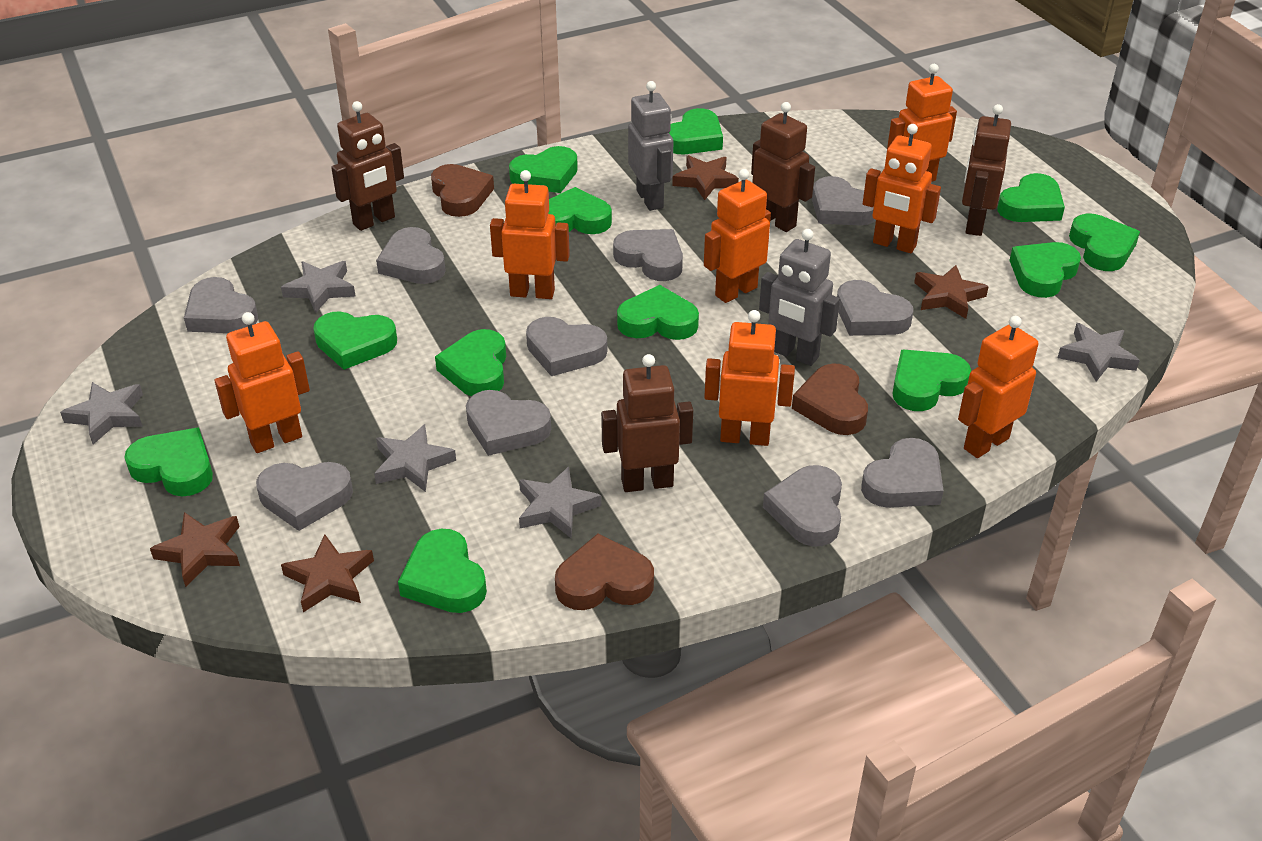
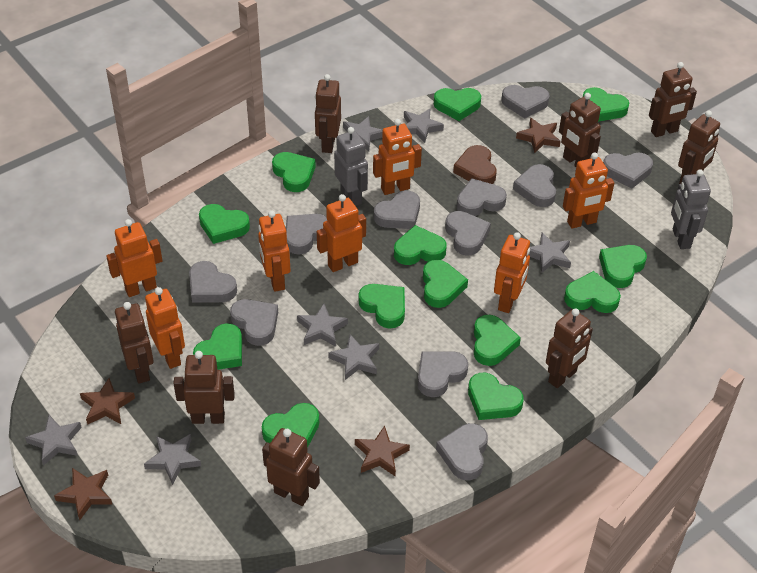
brown heart: [431,164,494,217] [555,534,654,610] [792,364,868,435] = 3 -> [453,145,496,184] = 1
brown robot: [331,101,404,231] [601,354,693,492] [751,102,815,232] [962,104,1011,236] = 4 -> [115,302,154,384] [173,351,235,424] [262,428,320,506] [315,74,341,153] [546,308,593,388] [559,93,601,167] [649,62,697,137] [678,111,720,184] = 8
green heart: [124,428,213,496] [313,311,397,370] [398,529,487,613] [435,329,506,397] [509,146,578,193] [548,187,612,234] [617,285,699,340] [669,108,723,154] [892,350,971,411] [998,173,1065,222] [1009,242,1081,298] [1069,214,1140,271] = 12 -> [193,323,242,370] [199,204,250,244] [262,403,319,448] [272,152,316,192] [359,284,405,329] [394,225,446,265] [423,260,468,308] [434,88,481,121] [468,373,524,420] [474,315,521,366] [564,271,621,313] [583,87,629,122] [599,245,647,288] = 13
grey heart: [184,277,258,333] [256,462,353,531] [376,227,446,284] [466,390,551,456] [526,317,607,376] [613,229,683,281] [763,465,842,547] [812,176,875,225] [837,280,913,336] [861,438,944,508] = 10 -> [189,261,237,303] [230,299,278,346] [286,214,327,254] [374,191,420,229] [418,351,468,397] [436,423,488,480] [445,211,491,256] [457,178,507,216] [501,85,550,118] [513,164,556,207] [603,152,653,188] = 11
grey star: [60,382,143,444] [281,261,356,313] [374,424,456,492] [519,467,601,538] [1058,323,1140,382] = 5 -> [25,415,82,466] [144,434,201,485] [297,304,348,347] [328,334,379,380] [343,116,383,151] [404,108,444,143] [529,233,571,273] = 7

